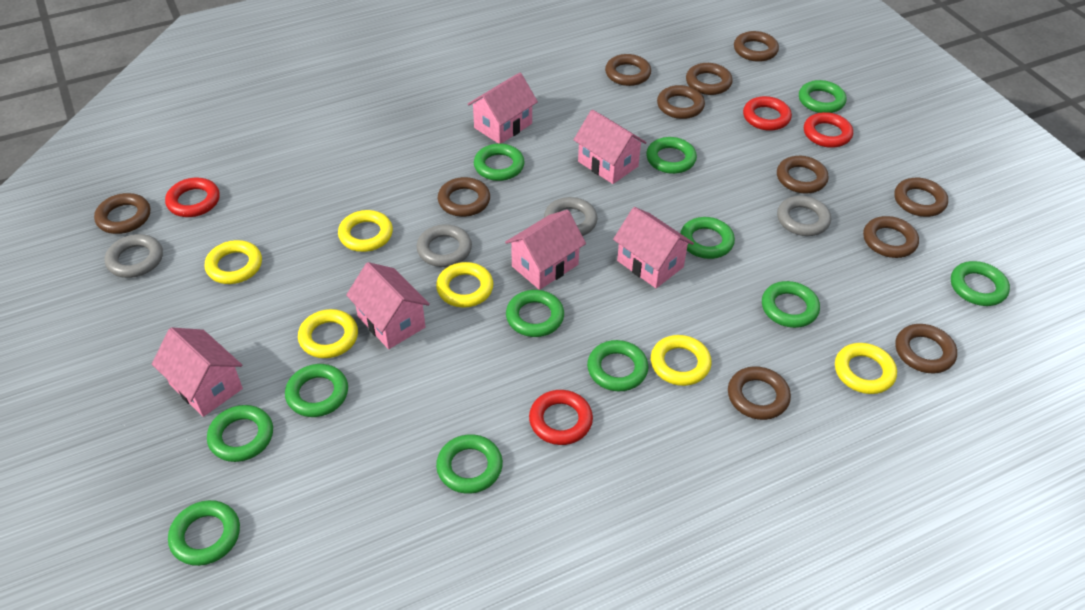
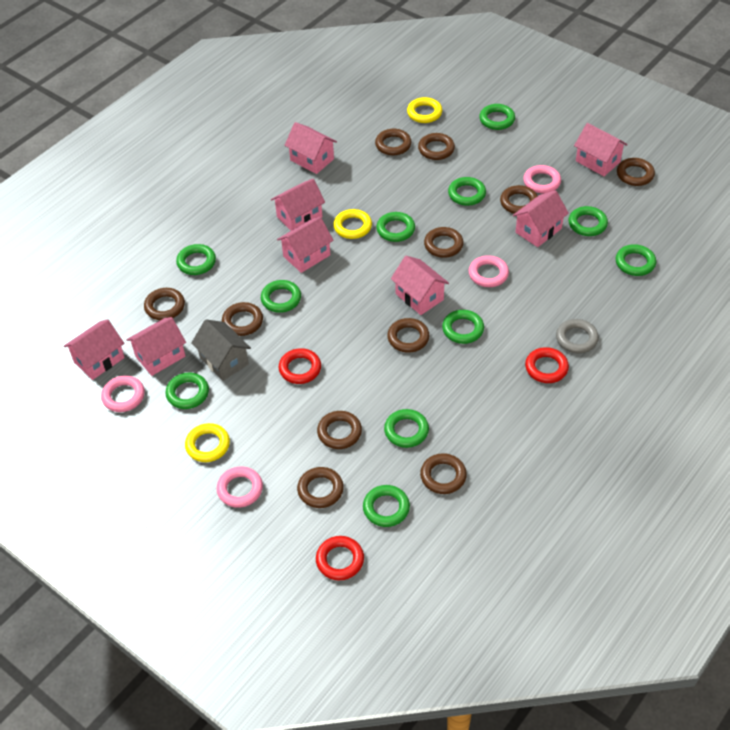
green ring: [168,500,240,566] [207,405,273,462] [285,364,348,417] [436,434,503,494] [474,143,525,181] [506,290,564,337] [587,340,649,391] [646,137,697,174] [680,217,735,259] [762,281,820,328] [799,80,847,113] [951,261,1010,306] = 12 -> [166,373,209,409] [176,244,216,275] [261,280,301,313] [363,485,410,527] [376,212,415,242] [384,409,429,448] [442,310,484,344] [448,177,486,206] [479,104,515,130] [568,206,608,236] [616,244,656,276] = 11
grey house: none = 0 -> [191,319,251,381] = 1
grey ring: [105,234,163,278] [417,224,472,267] [544,197,597,236] [777,196,831,236] = 4 -> [556,319,599,354] = 1
pink house: [152,327,243,417] [346,262,430,349] [468,73,538,144] [505,210,586,290] [574,110,647,184] [613,207,694,288] = 6 -> [64,319,125,380] [126,317,186,376] [271,179,325,231] [277,217,334,273] [285,122,337,174] [391,256,449,315] [513,190,569,247] [574,123,628,176] = 8
pink ring: none = 0 -> [101,375,145,412] [217,467,263,508] [468,255,509,287] [523,165,561,193] = 4
red ring: [165,178,220,217] [529,390,593,445] [743,96,792,131] [804,112,853,148] = 4 -> [279,348,321,384] [316,536,364,580] [525,347,569,383] = 3
yellow ring: [205,240,262,284] [298,309,358,358] [338,210,393,252] [436,262,493,308] [651,335,712,386] [835,343,897,394] = 6 -> [185,423,230,462] [333,209,372,239] [407,97,442,123] = 3

